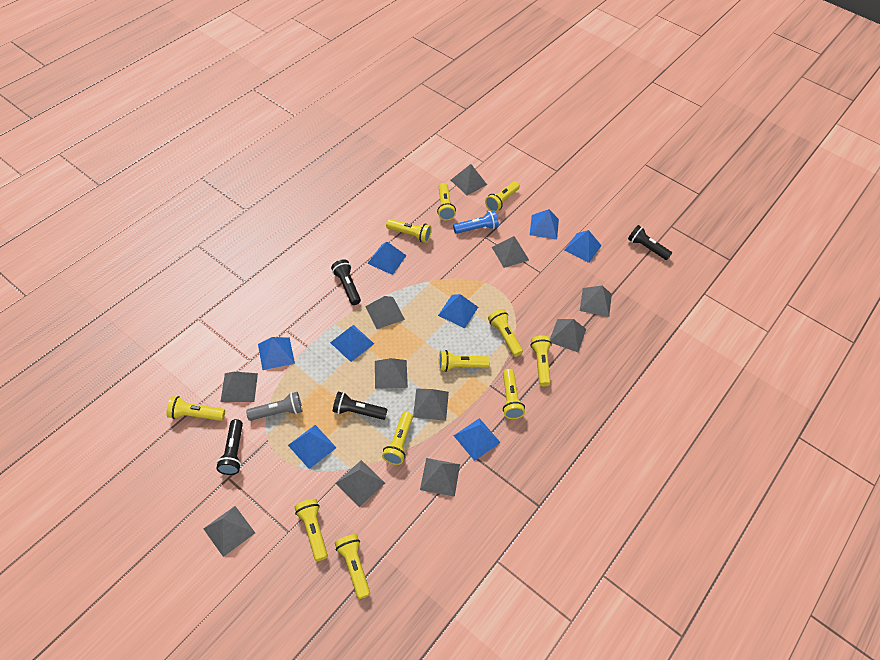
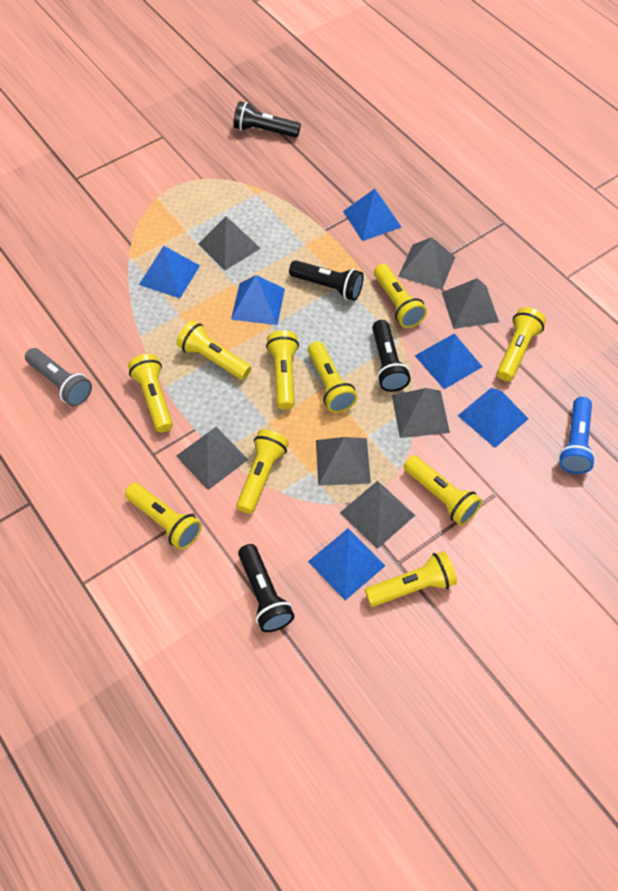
blue pyramid: [258,337,295,370] [288,425,336,469] [330,325,374,362] [367,242,407,275] [438,294,478,328] [453,418,501,461] [530,209,559,239] [565,230,602,263] = 8 -> [139,246,200,298] [231,275,285,325] [308,528,385,600] [343,189,401,241] [415,334,482,389] [458,388,529,448] = 6
grey pyramid: [203,506,255,557] [220,372,258,402] [335,460,385,507] [365,296,405,329] [375,358,408,389] [413,388,449,421] [420,458,460,497] [451,164,487,195] [492,236,529,268] [550,319,586,352] [580,285,612,317] = 11 -> [176,427,248,490] [198,216,261,270] [316,437,371,486] [340,481,415,549] [392,388,450,438] [398,237,455,290] [442,278,499,329] = 7
yellow flashlight: [166,396,225,421] [295,499,328,561] [335,534,370,599] [382,412,413,465] [386,219,432,243] [437,183,456,220] [439,350,490,372] [485,181,520,212] [488,309,523,357] [503,369,525,419] [530,335,552,386] = 11 -> [125,483,202,550] [128,354,173,433] [176,320,251,380] [236,429,289,514] [266,330,299,410] [308,341,357,413] [365,551,457,607] [374,264,427,328] [404,455,482,526] [497,307,546,381] = 10

